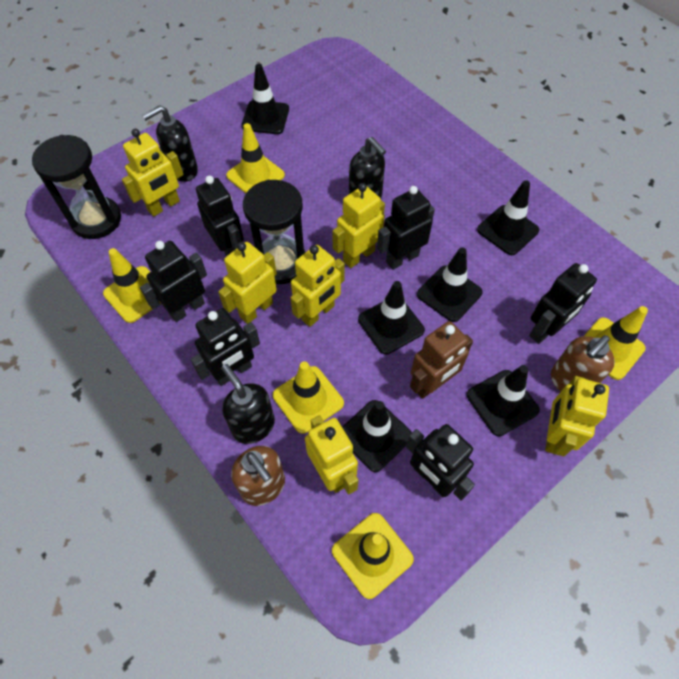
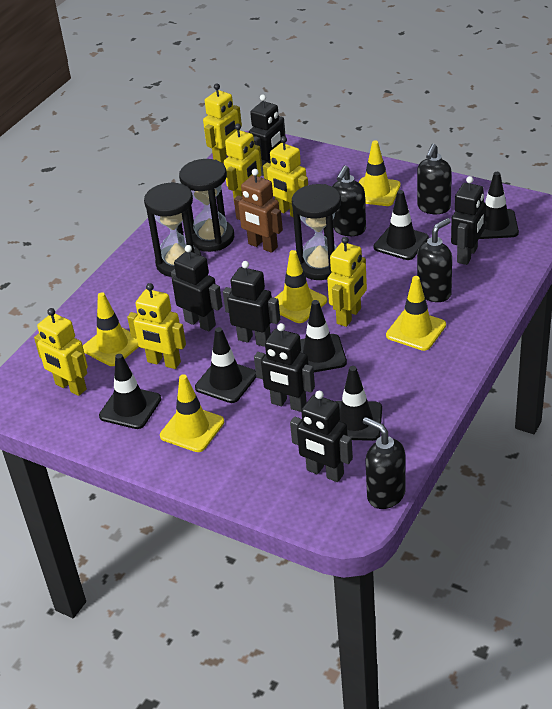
black hourglass: [32,135,121,239] [243,179,305,284] = 2 -> [144,182,202,277] [179,159,234,252] [292,184,341,280] = 3
black soap dispenser: [142,105,198,182] [221,364,275,444] [349,137,386,199] = 3 -> [332,165,366,236] [363,417,406,509] [417,144,452,214] [417,218,452,302] = 4
brown soap dispenser: [231,446,285,506] [551,335,615,392] = 2 -> none = 0

